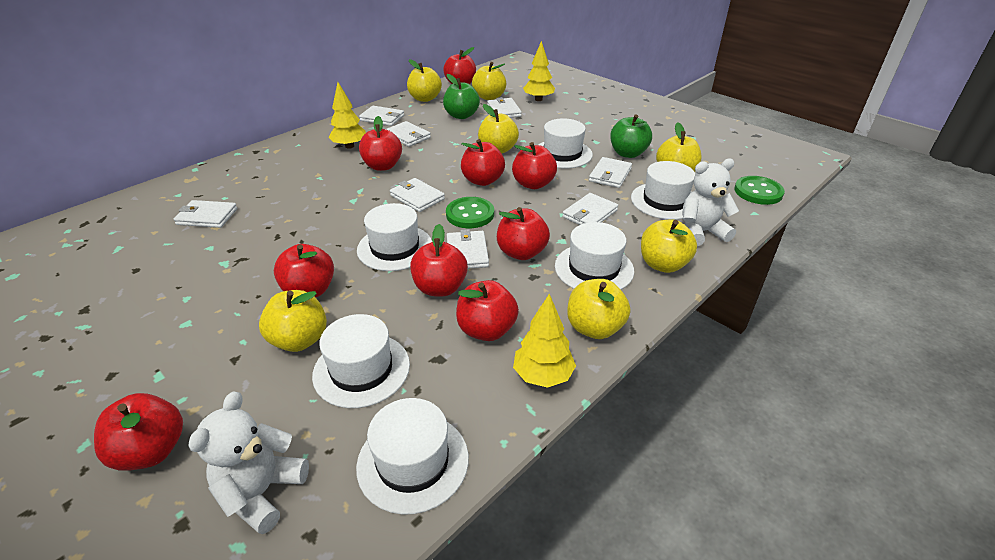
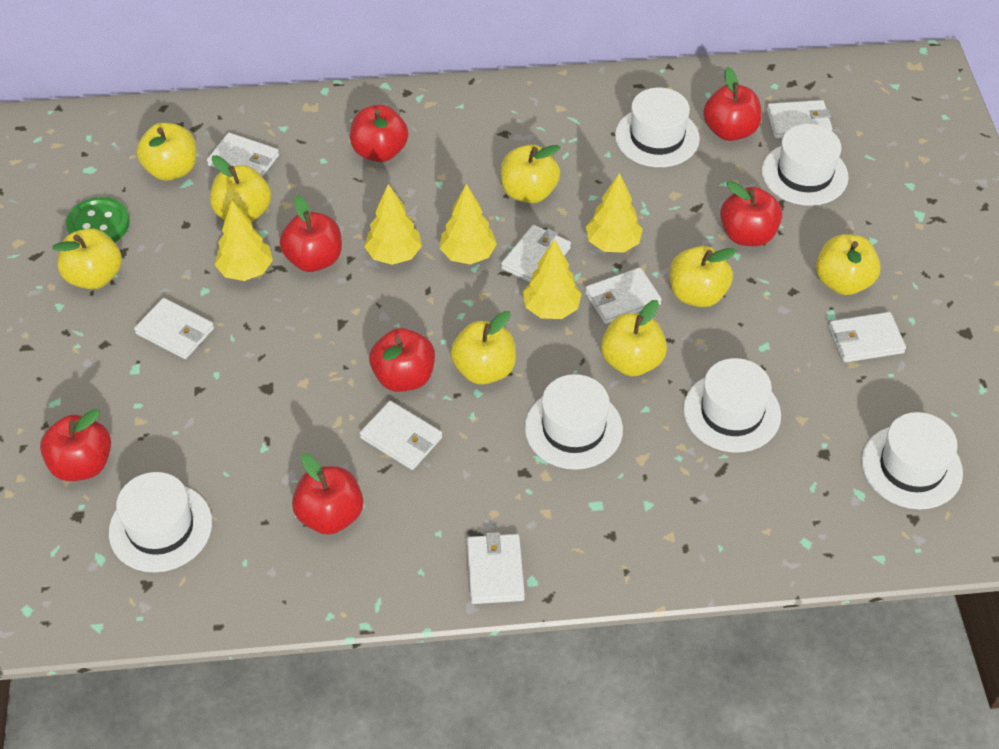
green apple: [443,74,480,119] [610,114,652,158] = 2 -> none = 0
green button: [446,197,494,228] [734,176,785,205] = 2 -> [66,197,130,242] = 1
red apple: [94,393,183,471] [274,244,334,298] [359,116,402,171] [410,224,468,296] [443,47,476,84] [456,280,519,341] [461,139,505,186] [497,207,550,260] [512,142,557,189] = 9 -> [40,409,111,481] [280,195,342,272] [292,453,363,535] [350,105,408,162] [369,328,435,392] [703,67,762,141] [720,181,782,246] = 7
white teddy bear: [188,391,309,534] [682,159,739,246] = 2 -> none = 0
yellow apple: [259,290,327,352] [407,59,442,102] [472,62,506,100] [478,104,519,154] [567,279,630,339] [641,220,697,273] [656,123,701,172] = 7 -> [52,228,122,289] [136,123,196,181] [210,155,271,223] [450,311,516,385] [501,145,560,203] [601,300,667,376] [670,246,737,307] [816,234,881,295] = 8
yellow tree: [329,82,366,149] [513,294,576,388] [523,41,555,101] = 3 -> [215,201,273,281] [364,184,422,265] [440,184,497,264] [523,239,581,319] [586,173,643,253] = 5

